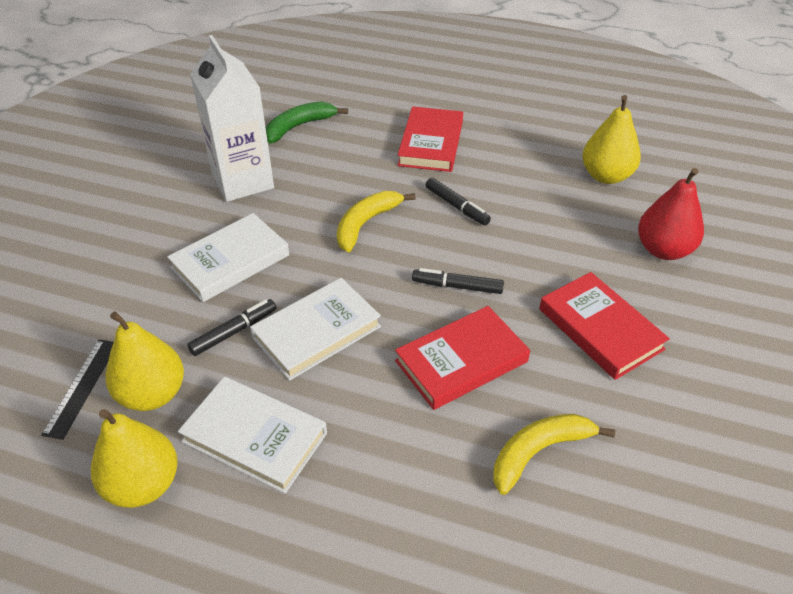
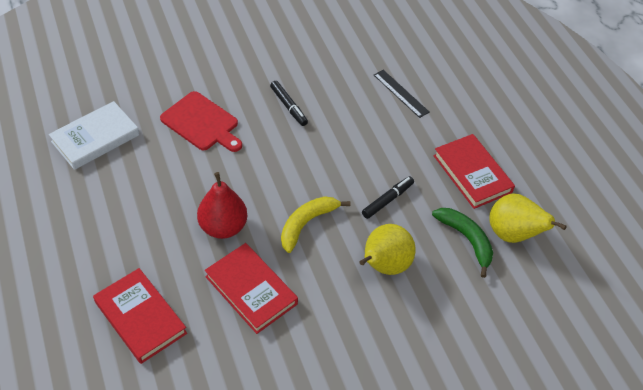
black marker: [187,299,276,356] [412,268,504,294] [426,178,491,225] = 3 -> [270,81,308,126] [362,176,414,219] = 2
red cutting board: none = 0 -> [160,91,242,152] = 1
white book: [167,213,289,302] [178,377,327,494] [250,278,381,381] = 3 -> [49,101,139,170] = 1
white carton: [190,35,274,202] = 1 -> none = 0
yellow banana: [337,191,416,252] [493,414,615,495] = 2 -> [281,196,351,253] = 1
yellow pear: [91,409,178,508] [105,311,184,411] [582,95,641,184] = 3 -> [360,224,416,275] [489,193,567,243] = 2

